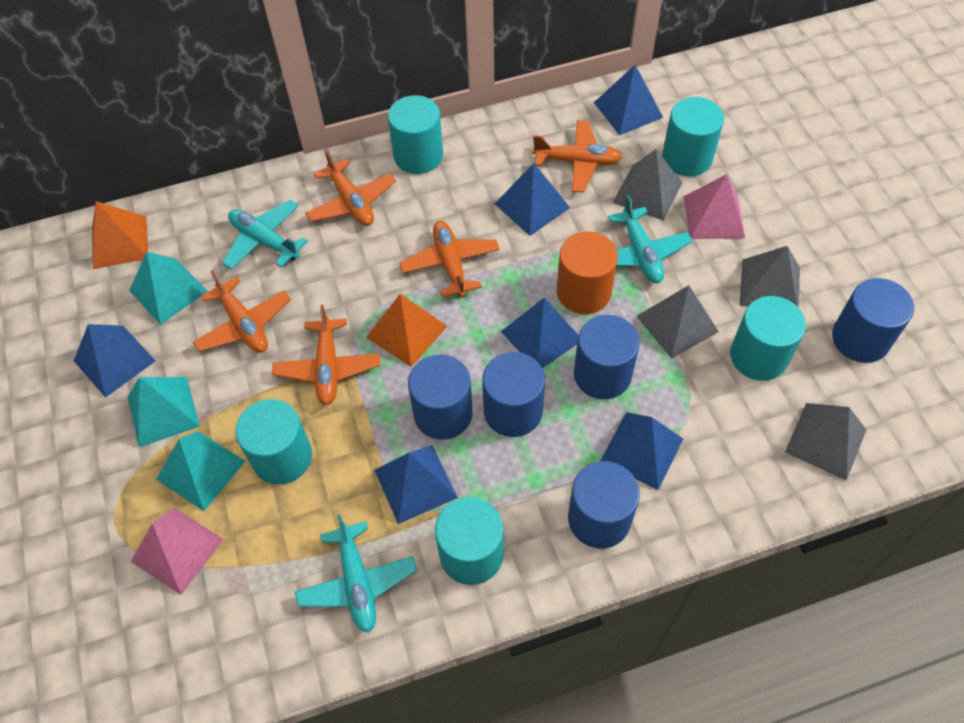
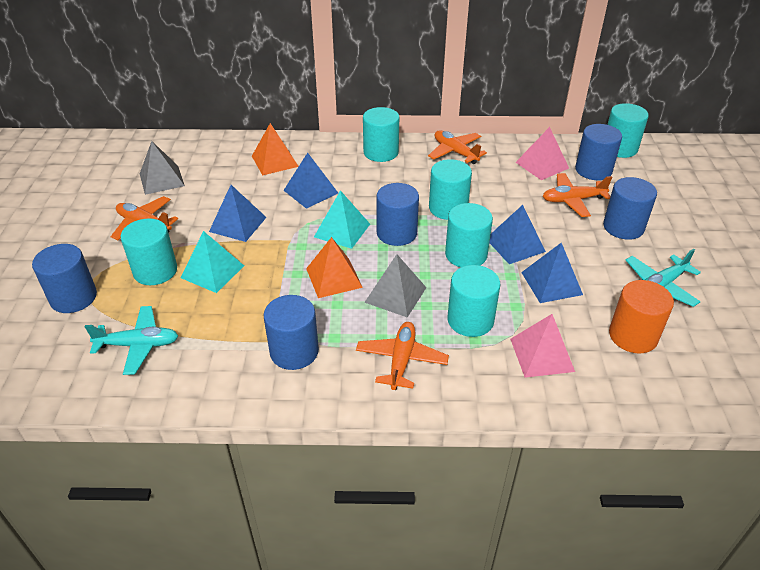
blue pyramid: [74,324,155,398] [375,445,458,524] [495,163,570,236] [501,298,578,368] [594,65,663,135] [600,412,683,490] = 6 -> [209,185,267,242] [283,153,338,209] [489,205,546,264] [521,242,583,303] = 4
grey pyramid: [613,149,682,221] [637,285,719,359] [739,246,800,308] [785,403,867,481] = 4 -> [140,141,185,195] [364,254,427,318] = 2
orange plane: [193,270,291,353] [272,305,380,405] [305,149,396,226] [400,221,500,297] [533,120,622,192] = 5 -> [110,196,178,240] [356,322,449,390] [428,130,487,164] [543,173,612,217] = 4
turquoise cylinder: [235,399,312,485] [388,95,443,174] [435,497,504,585] [662,97,724,176] [730,296,806,381] = 5 -> [121,218,177,285] [363,107,399,162] [429,159,472,220] [445,203,493,267] [447,265,500,337] [607,103,649,158] = 6
turquoise plane: [222,200,308,270] [295,514,417,633] [608,195,692,283] = 3 -> [85,306,178,375] [626,248,701,307] = 2
turquoise pyramid: [128,377,200,447] [129,252,208,325] [156,431,246,511] = 3 -> [180,231,244,293] [314,190,370,249] = 2

